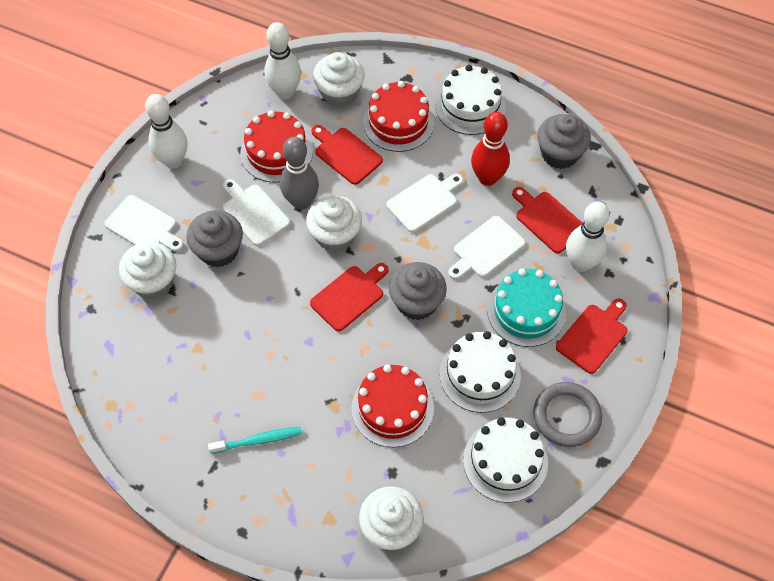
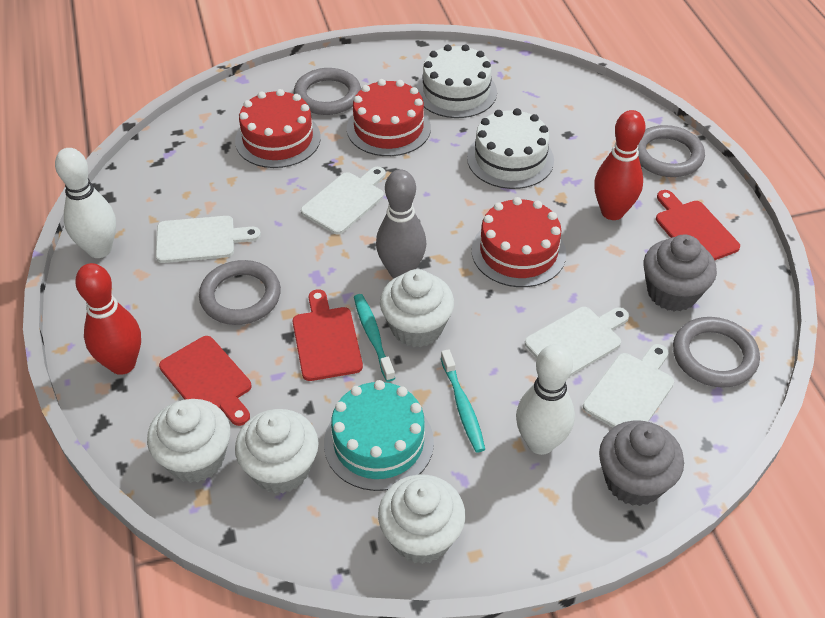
grey cupcake: [186,210,243,267] [389,262,447,320] [537,114,591,169] = 3 -> [599,420,684,506] [644,234,717,312] = 2
grey ring: [533,382,602,447] = 1 -> [199,260,281,325] [294,68,361,115] [638,125,705,177] [673,317,760,388] = 4
red bowling pin: [471,112,510,186] = 1 -> [75,263,141,375] [594,110,646,220] = 2
red cutting board: [310,263,388,331] [311,125,383,185] [512,187,582,254] [556,299,627,374] = 4 -> [159,336,251,426] [293,289,363,381] [656,190,740,260] = 3
turquoise toothbrush: [208,427,302,454] = 1 -> [354,294,395,382] [441,349,485,452] = 2
white bowling pin: [145,94,187,169] [264,22,301,99] [566,202,610,272] = 3 -> [55,148,116,258] [516,344,575,455] = 2
white cake: [435,65,506,135] [439,331,521,413] [463,417,548,503] = 3 -> [416,44,497,118] [467,108,554,189] = 2

